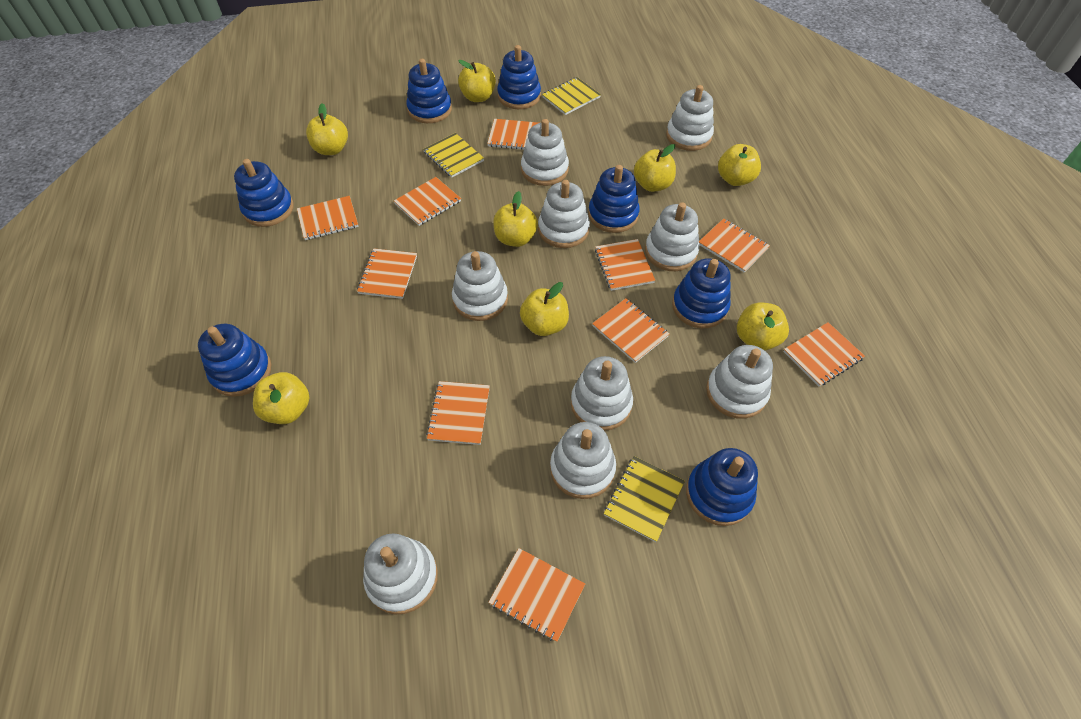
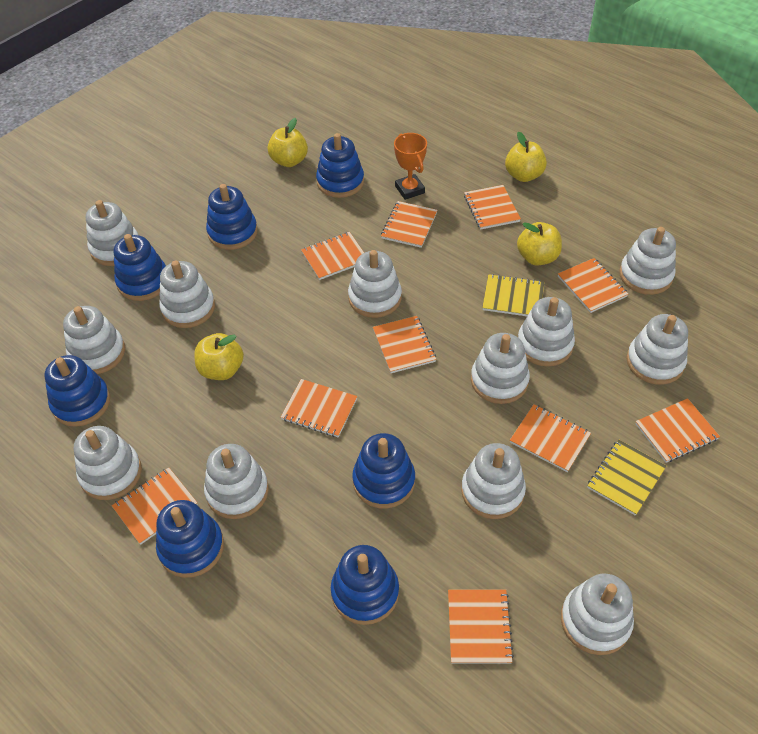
orange trophy: none = 0 -> [394,133,427,200] = 1
white stacking toy: [363,533,438,615] [452,251,508,321] [521,119,569,186] [538,180,590,248] [550,422,616,499] [571,356,633,431] [645,202,699,271] [666,85,714,151] [706,345,773,419] = 9 -> [63,306,125,374] [74,426,142,500] [86,200,138,266] [159,260,215,328] [204,444,269,519] [348,250,402,318] [461,443,526,519] [471,333,530,404] [518,297,575,367] [561,574,634,655] [619,227,676,295] [626,314,688,385] = 12
yellow apple: [253,372,310,424] [306,103,348,155] [458,60,496,102] [493,191,538,247] [520,282,569,336] [634,144,676,192] [718,144,761,186] [737,302,789,350] = 8 -> [194,333,244,380] [268,118,308,167] [505,132,547,182] [517,222,562,266] = 4
yellow notebook: [423,133,484,178] [542,77,601,115] [604,456,685,542] = 3 -> [482,274,544,316] [587,439,666,516] = 2

